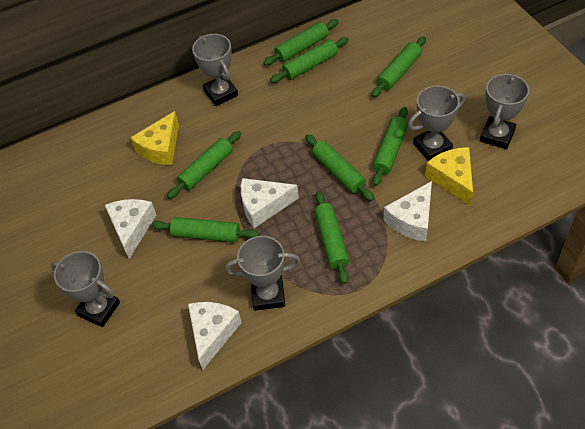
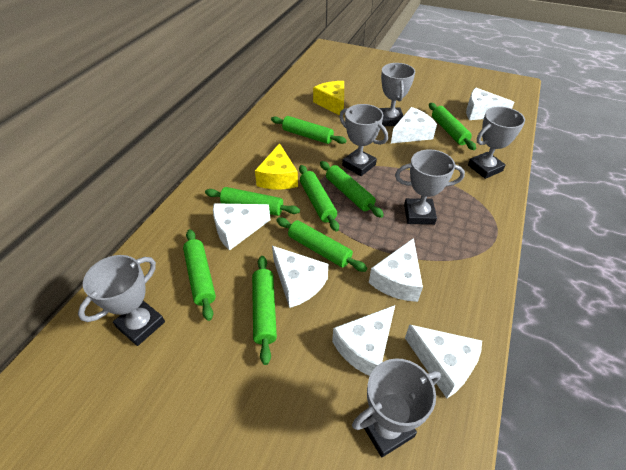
grey trophy: [51,251,120,327] [192,34,238,106] [225,236,301,311] [408,86,465,161] [480,73,529,149] = 5 -> [78,255,165,346] [339,104,388,176] [352,358,441,457] [379,63,415,126] [395,149,465,225] [468,107,525,179] = 6
white cheese: [105,199,156,259] [188,302,242,370] [241,178,299,228] [384,181,432,242] = 4 -> [213,203,270,250] [272,246,328,308] [332,305,395,376] [369,238,423,302] [391,107,437,143] [405,324,482,398] [466,88,514,120] = 7

